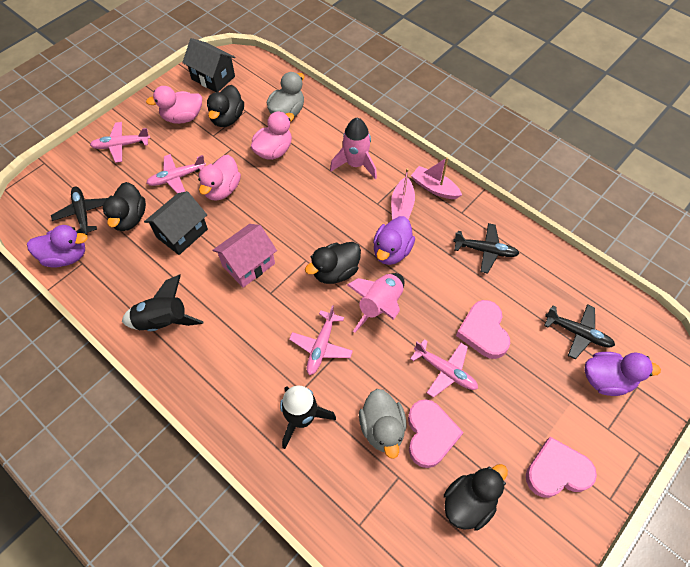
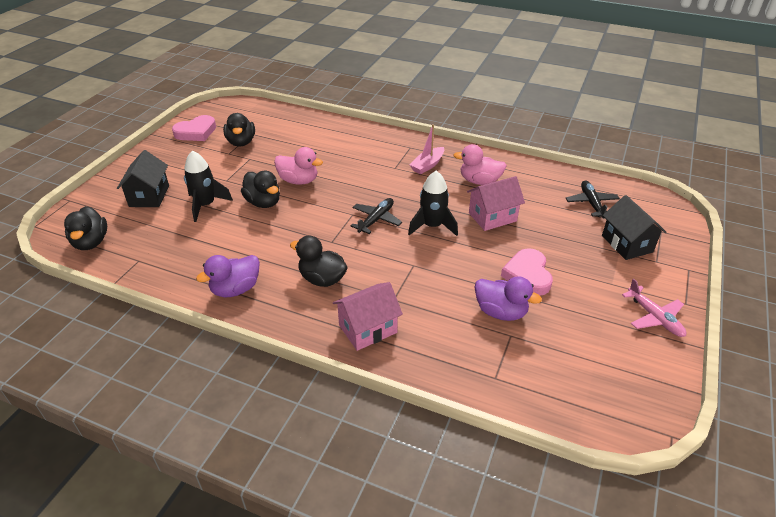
black plane: [51,186,107,235] [453,223,520,274] [544,304,615,359] = 3 -> [351,198,402,234] [566,181,620,218] = 2
grey duck: [267,72,305,117] [359,389,406,459] = 2 -> none = 0
pink boat: [391,168,415,220] [411,157,462,199] = 2 -> [409,124,444,174] = 1
pink duck: [146,86,202,124] [198,155,241,201] [251,111,294,160] = 3 -> [274,147,323,185] [453,144,507,185] = 2
pink heart: [408,399,464,468] [456,300,510,359] [526,437,597,498] = 3 -> [172,115,216,141] [501,248,553,296] = 2
pink house: [212,224,277,288] = 1 -> [333,282,403,351] [467,176,525,231] = 2
pink plane: [90,122,150,163] [146,154,206,193] [289,305,353,375] [410,339,478,398] = 4 -> [622,278,686,337] = 1
pink rocket: [330,118,377,179] [347,273,404,333] = 2 -> none = 0
purple duck: [27,225,88,268] [373,216,415,265] [585,352,661,396] = 3 -> [196,255,260,297] [474,277,542,321] = 2

